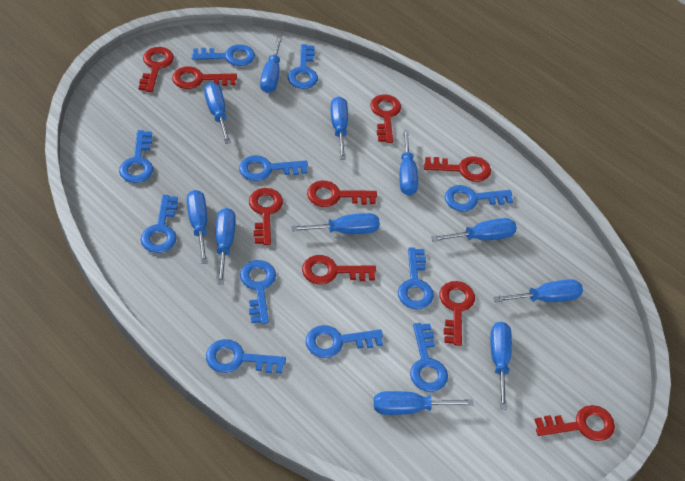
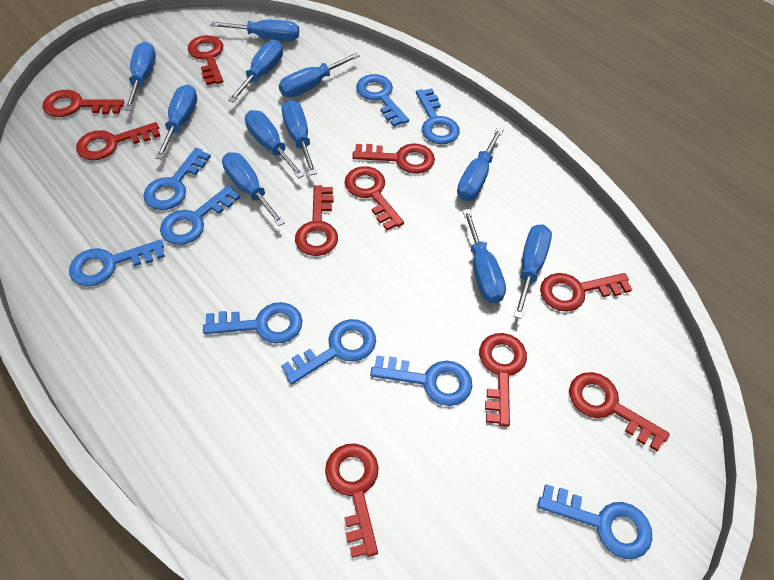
blue key: [119,130,153,183] [141,195,178,253] [192,45,255,66] [206,339,286,373] [239,155,308,181] [240,260,276,324] [288,44,318,89] [306,325,383,358] [398,247,434,309] [410,323,448,392] [445,185,513,212] = 11 -> [69,239,165,286] [143,148,211,210] [160,185,241,245] [203,302,303,344] [281,319,376,385] [356,74,409,127] [370,356,472,406] [416,88,460,144] [538,484,652,559] = 9
red key: [139,47,174,92] [172,66,237,89] [249,188,283,245] [302,255,376,285] [307,181,377,207] [370,94,401,143] [424,156,491,182] [440,281,475,346] [535,405,615,441] = 9 -> [43,90,124,117] [76,122,160,160] [188,35,223,85] [295,185,338,256] [325,444,379,558] [345,166,404,230] [352,143,435,174] [479,333,527,427] [540,273,632,312] [569,372,670,451] = 10

